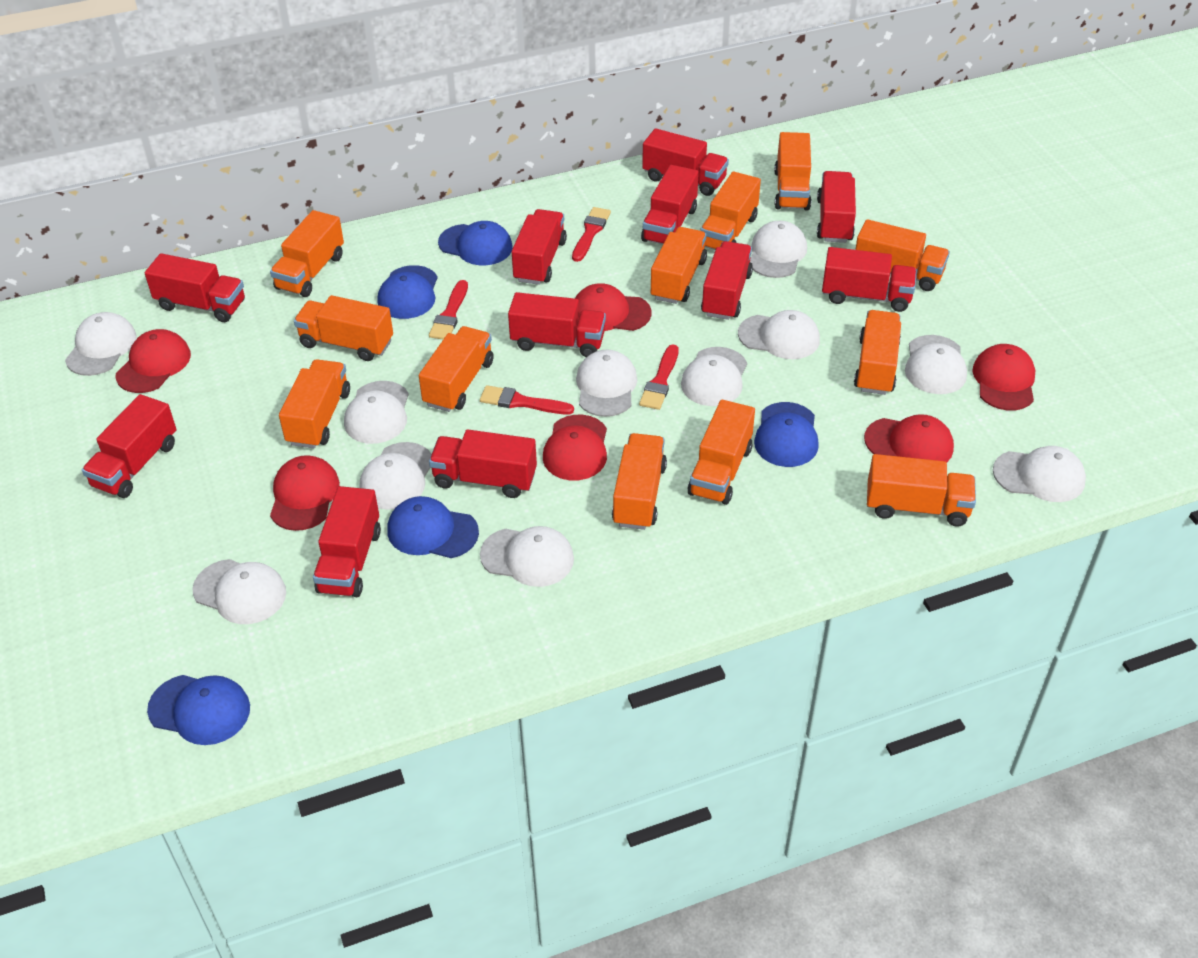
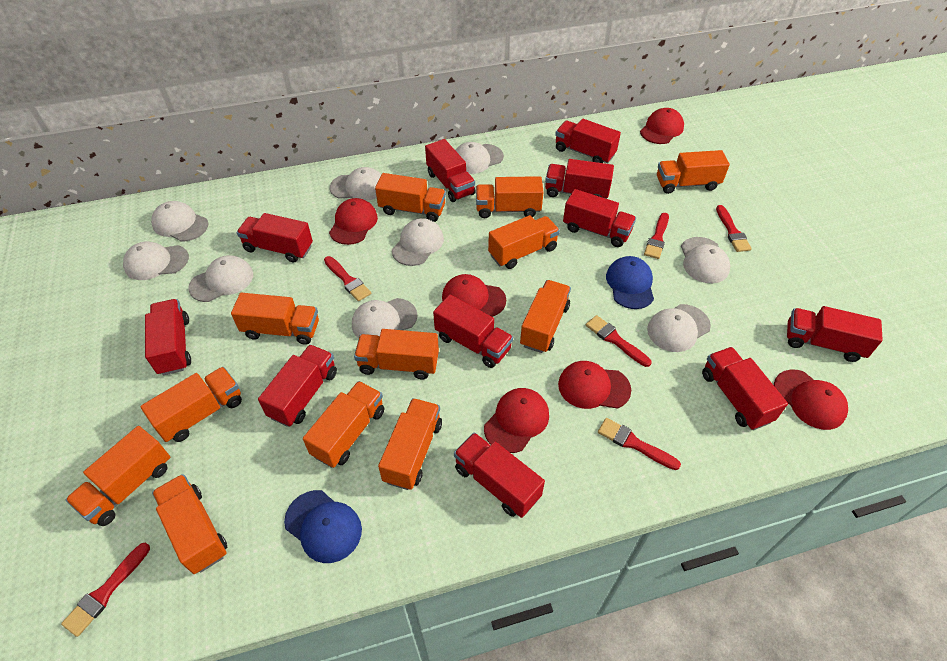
blue cap: [147,675,250,745] [377,265,438,319] [387,496,479,558] [438,221,513,265] [754,402,819,467] = 5 -> [284,490,362,563] [606,256,654,309] = 2
red brush: [429,280,468,339] [480,385,574,414] [572,207,611,262] [639,344,679,410] = 4 -> [61,543,150,637] [324,256,371,301] [586,315,651,367] [598,418,681,470] [644,213,669,259] [716,205,752,252] = 6
white cap: [65,312,137,376] [192,559,286,624] [344,381,409,444] [360,442,431,510] [480,526,574,587] [576,350,637,417] [681,347,747,406] [738,310,820,359] [750,221,807,278] [905,335,967,394] [993,446,1086,502] = 11 -> [123,241,189,280] [151,201,208,242] [188,255,253,302] [330,167,381,201] [352,298,417,338] [392,218,444,266] [455,142,504,174] [647,304,711,352] [681,237,730,283] = 9

